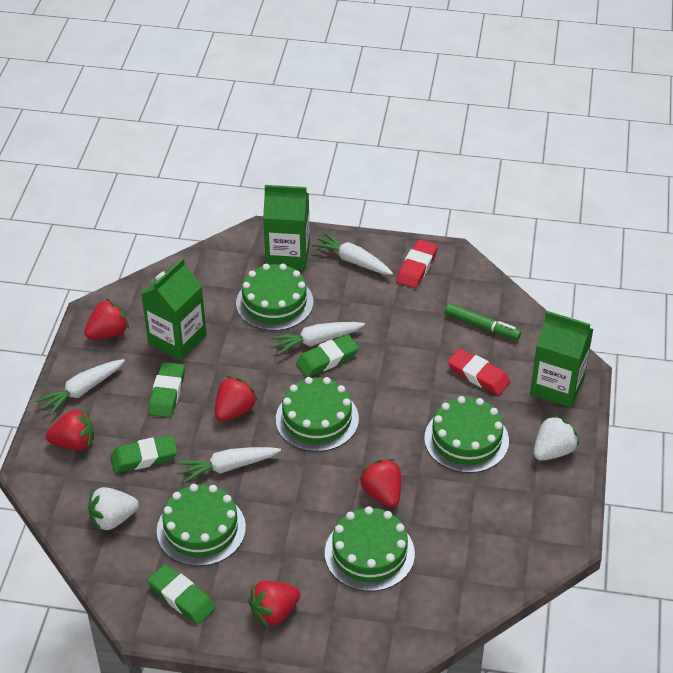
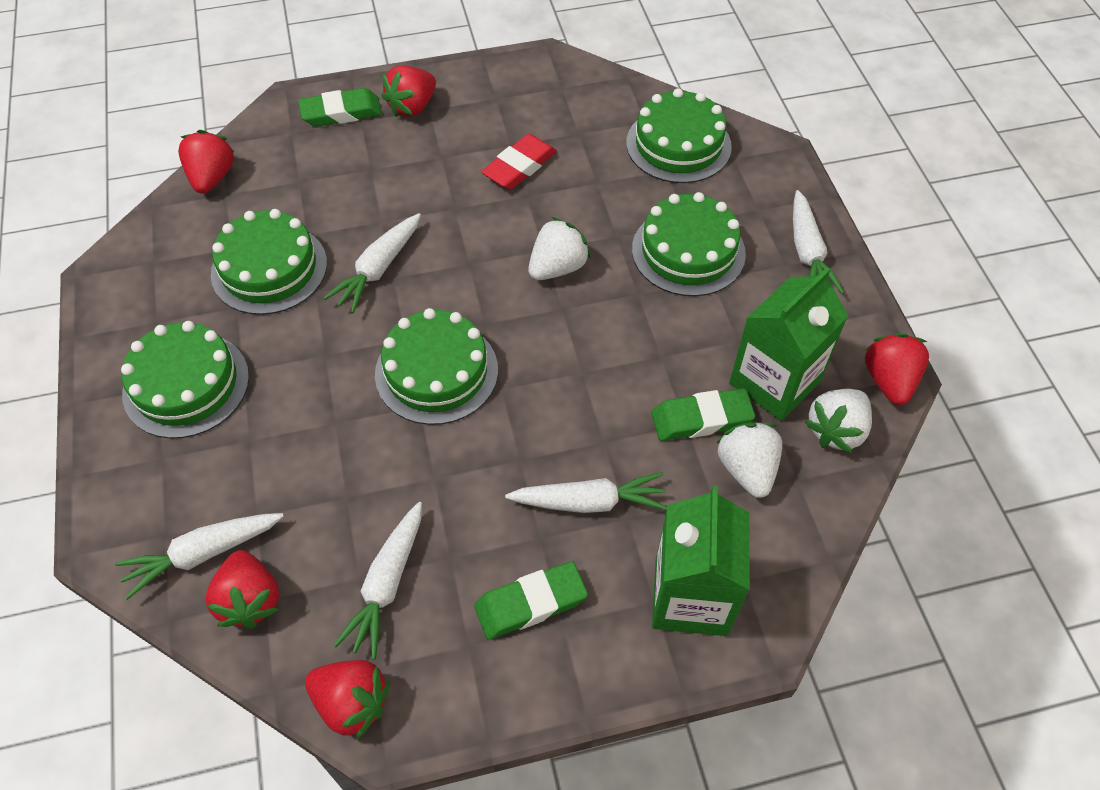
green carton: [141,258,207,360] [263,185,310,270] [530,311,593,408] = 3 -> [652,486,750,636] [729,267,848,421] = 2
green eraser: [110,435,177,473] [148,362,185,418] [148,564,216,624] [296,334,359,377] = 4 -> [298,88,382,127] [474,561,588,640] [651,388,755,441] = 3
green marker: [445,304,521,340] = 1 -> none = 0
red eraser: [396,240,438,288] [448,349,510,395] = 2 -> [481,134,557,189] = 1
white carrot: [36,359,125,416] [178,447,281,483] [271,322,365,355] [312,232,393,275] = 4 -> [115,513,284,600] [324,213,421,313] [333,502,422,660] [505,472,667,513] [793,190,844,294] = 5
white strawberry: [88,487,139,531] [533,415,579,461] = 2 -> [528,217,591,280] [717,423,782,498] [805,389,872,453] = 3

